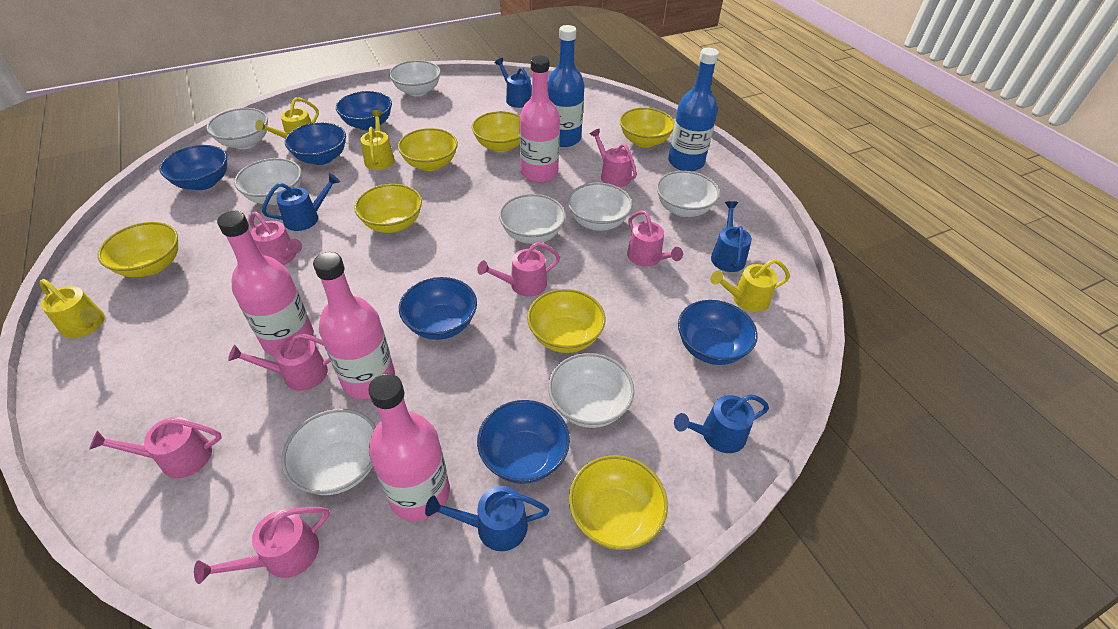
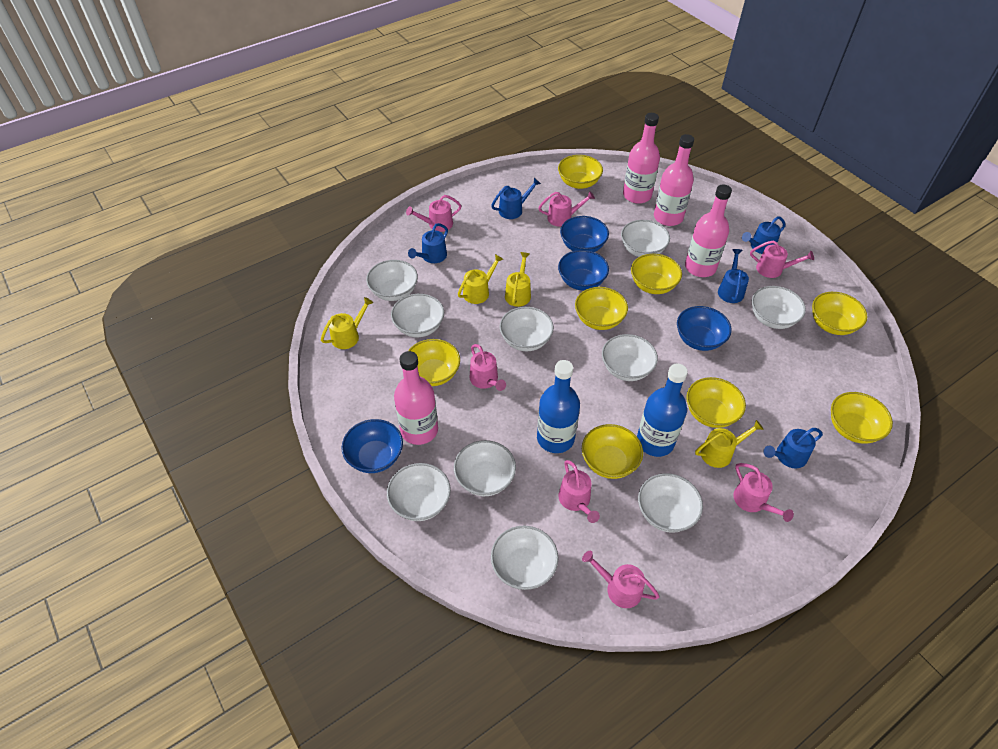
blue bowl: [159,145,227,190] [285,122,346,165] [336,91,392,130] [399,277,477,340] [477,400,570,484] [678,300,758,365] = 6 -> [341,419,403,473] [558,250,609,290] [560,216,609,252] [677,306,732,351] = 4
white bowl: [206,108,268,149] [234,158,302,205] [281,409,376,495] [389,60,441,96] [499,194,566,244] [548,353,634,428] [568,183,633,231] [657,171,720,217] = 8 -> [366,260,418,301] [387,463,451,521] [391,294,444,337] [454,440,516,496] [491,526,558,590] [500,307,554,351] [602,334,658,381] [621,220,670,257] [638,473,703,533] [752,286,806,329] = 10
yellow bowl: [97,222,178,277] [354,184,422,233] [398,128,458,171] [472,111,520,152] [527,289,605,353] [569,455,668,550] [620,108,675,148] = 7 -> [408,339,460,386] [558,155,603,189] [575,287,628,330] [582,424,643,479] [631,254,682,294] [686,377,746,428] [812,292,867,335] [831,392,893,443] = 8

